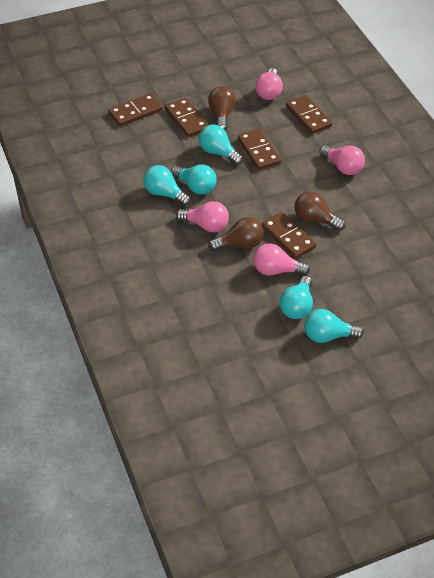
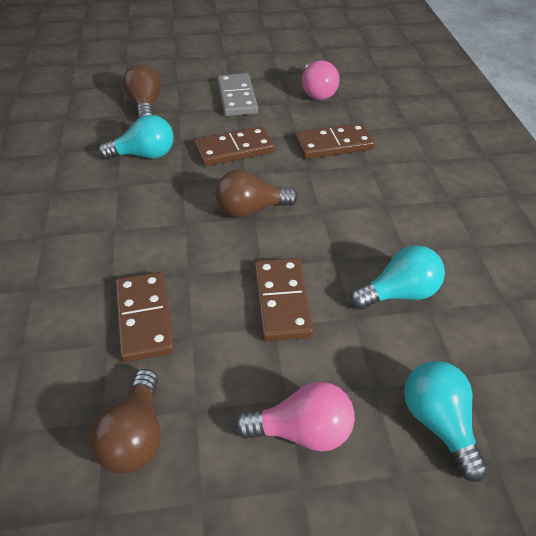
brown domino: [108,93,163,126] [165,98,209,137] [238,128,281,170] [261,212,316,259] [286,95,332,134] = 5 -> [115,272,174,362] [194,126,275,166] [254,258,314,341] [295,123,375,159] = 4
grey domino: none = 0 -> [217,73,258,116] = 1
pink light bulb: [176,201,229,232] [253,243,310,276] [255,68,283,100] [319,146,365,175] = 4 -> [234,382,355,452] [302,60,340,100] = 2
turquoise light bulb: [144,165,191,206] [171,164,216,195] [199,124,243,165] [280,276,313,319] [304,309,364,343] = 5 -> [98,115,174,160] [350,245,445,309] [404,361,488,482] = 3

